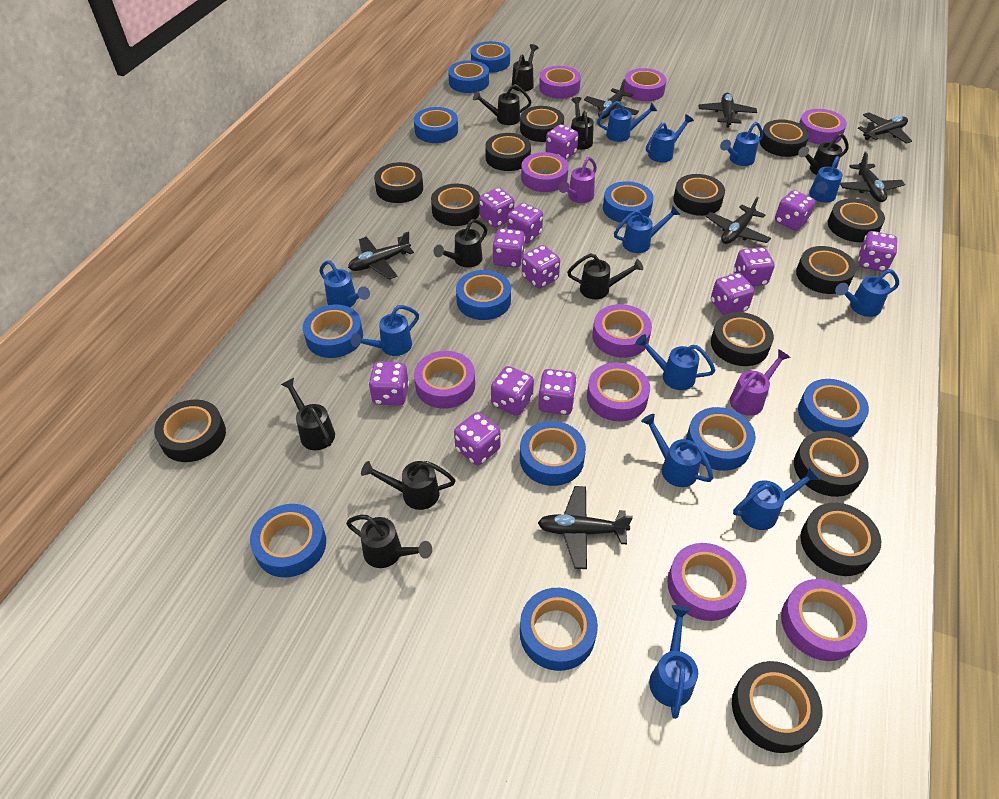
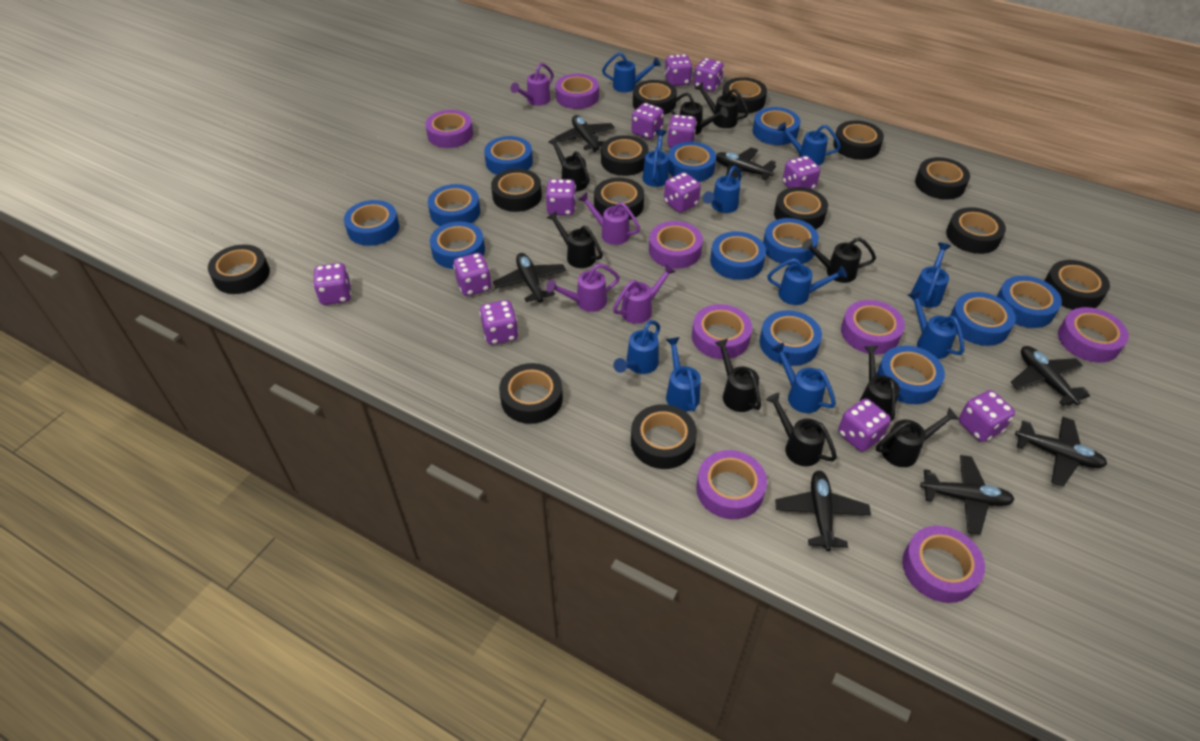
blue tape: [250,504,326,577] [303,305,363,358] [414,107,458,143] [448,60,489,93] [456,270,511,320] [471,41,510,73] [520,421,586,486] [520,588,598,671] [603,181,654,224] [686,407,756,471] [798,379,869,437] = 11 -> [344,200,399,246] [428,184,480,226] [430,221,485,269] [484,136,533,175] [668,142,716,182] [710,231,766,280] [753,107,801,145] [760,310,822,366] [763,218,819,265] [877,345,945,404] [950,292,1016,346] [997,276,1062,328] = 12
blue watering can: [319,260,370,307] [351,305,419,356] [597,101,657,142] [614,206,680,253] [635,334,715,390] [641,414,714,487] [646,114,694,162] [649,605,698,719] [720,122,763,166] [733,467,820,530] [809,156,843,203] [835,269,899,317] = 12 -> [602,52,661,92] [613,320,660,374] [642,130,669,187] [665,337,701,412] [703,166,742,213] [767,258,847,305] [771,343,836,413] [777,122,841,166] [908,290,964,359] [911,242,951,308] = 10
purple dice: [368,361,409,406] [454,412,501,465] [479,188,514,228] [491,366,534,416] [492,228,525,268] [507,203,543,244] [522,245,560,288] [538,369,577,415] [546,124,578,160] [711,273,755,315] [734,247,775,286] [775,190,815,231] [858,231,898,272] = 13 -> [313,263,351,305] [453,253,492,296] [480,300,519,345] [545,179,576,216] [632,103,664,139] [664,54,693,86] [664,172,701,213] [668,115,697,148] [694,58,724,92] [783,156,820,190] [838,398,891,452] [959,390,1015,442] = 12
purple tape: [414,351,475,409] [521,152,569,192] [539,66,581,99] [587,362,650,422] [592,304,652,358] [624,68,667,101] [667,543,747,621] [781,579,867,661] [799,109,847,145] = 9 -> [425,110,473,148] [555,74,599,109] [649,221,703,269] [692,304,752,359] [696,450,767,519] [841,300,905,355] [902,526,985,603] [1058,307,1129,363] = 8
purple watering can: [558,157,597,203] [730,349,791,416] = 2 -> [511,63,554,106] [546,263,620,312] [578,192,640,245] [613,264,676,324] = 4

